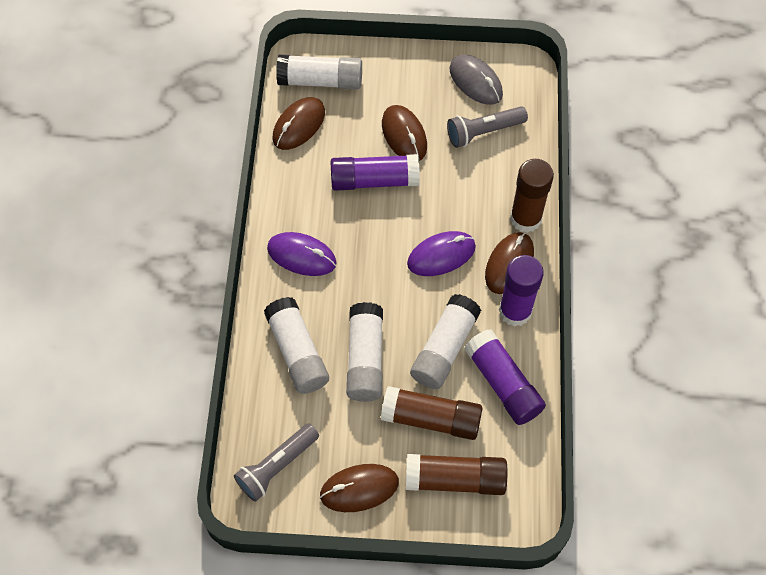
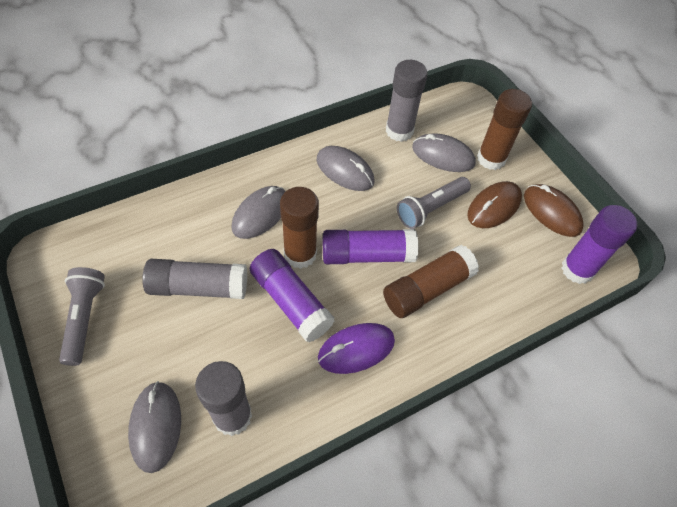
brown mouse: [272,97,325,150] [320,464,399,512] [382,105,427,161] [485,232,534,294] = 4 -> [467,181,522,228] [524,184,584,237] = 2
grey glue stick: none = 0 -> [142,259,247,299] [195,361,252,436] [386,60,428,142] = 3
grey mouse: [449,55,503,105] = 1 -> [128,381,181,473] [231,186,286,239] [317,146,374,191] [412,134,476,172] = 4
purple mouse: [267,232,337,276] [407,231,476,276] = 2 -> [318,323,395,374] = 1
white glue stick: [264,297,329,394] [276,55,362,90] [346,302,383,402] [410,294,481,389] = 4 -> none = 0

